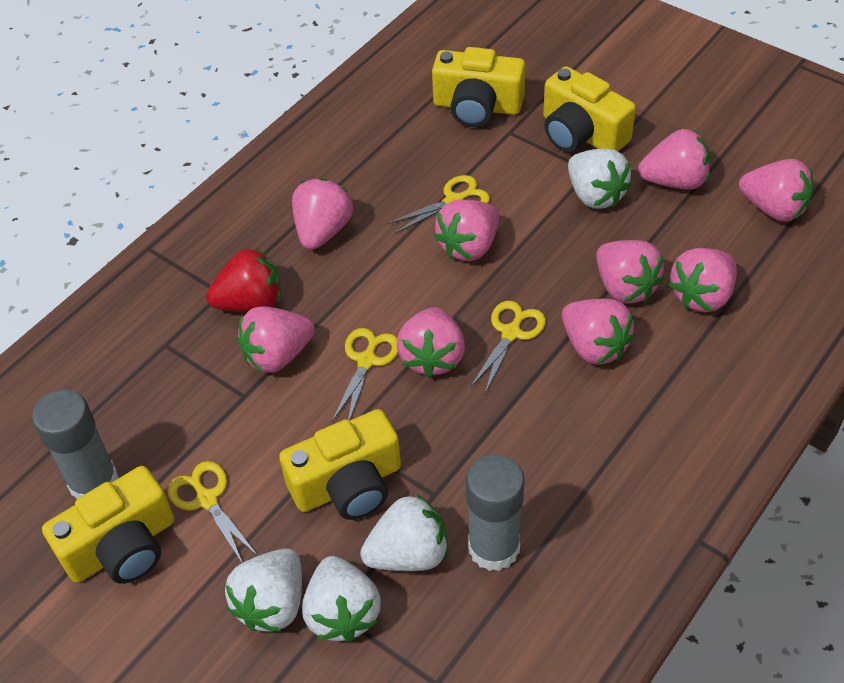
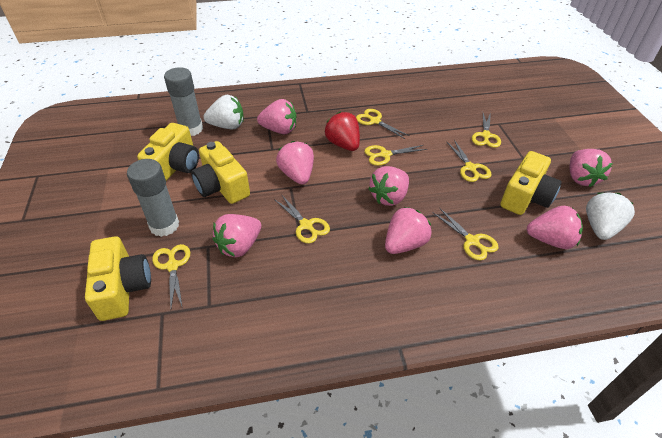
pink strawberry: [238,307,315,373] [292,178,353,250] [396,307,465,378] [434,199,499,261] [562,299,635,365] [596,240,664,304] [638,129,710,190] [669,248,737,312] [739,159,813,222] = 9 -> [213,214,261,257] [257,99,297,134] [276,141,314,185] [369,166,409,206] [385,207,431,254] [527,206,583,249] [569,149,613,187] = 7
white strawberry: [225,549,302,632] [302,556,381,642] [360,495,448,571] [568,149,632,209] = 4 -> [204,95,244,129] [586,193,635,240] = 2
yellow scissors: [168,461,258,563] [332,328,398,422] [387,175,490,234] [470,301,546,393] = 4 -> [152,244,190,309] [274,194,330,243] [356,109,410,139] [364,145,427,166] [433,208,499,260] [447,140,492,182] [472,112,501,148] = 7

